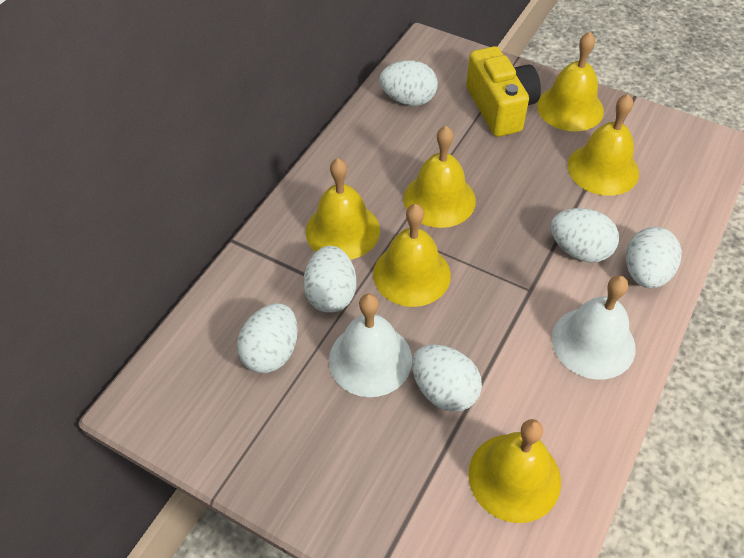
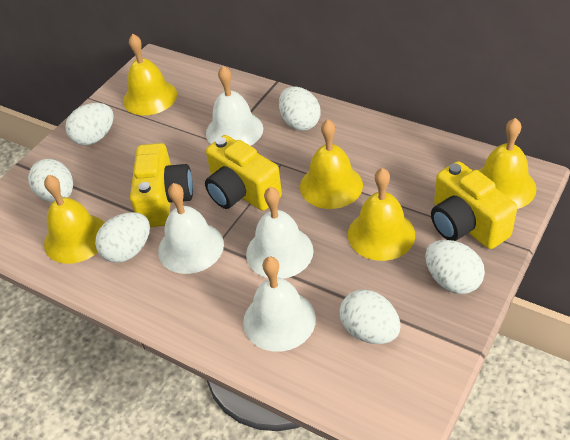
white bell: [329,294,412,397] [552,276,636,380] = 2 -> [158,183,224,274] [206,66,263,146] [243,257,316,352] [246,187,313,279] = 4
yellow bell: [306,158,380,260] [373,204,451,307] [403,126,476,228] [468,419,561,523] [537,32,604,131] [568,94,639,196] = 6 -> [44,175,104,264] [123,34,177,115] [300,119,363,209] [348,168,415,261] [478,118,536,209] = 5
yellow camera: [466,46,541,137] = 1 -> [130,143,193,227] [205,135,282,211] [431,161,517,249] = 3

